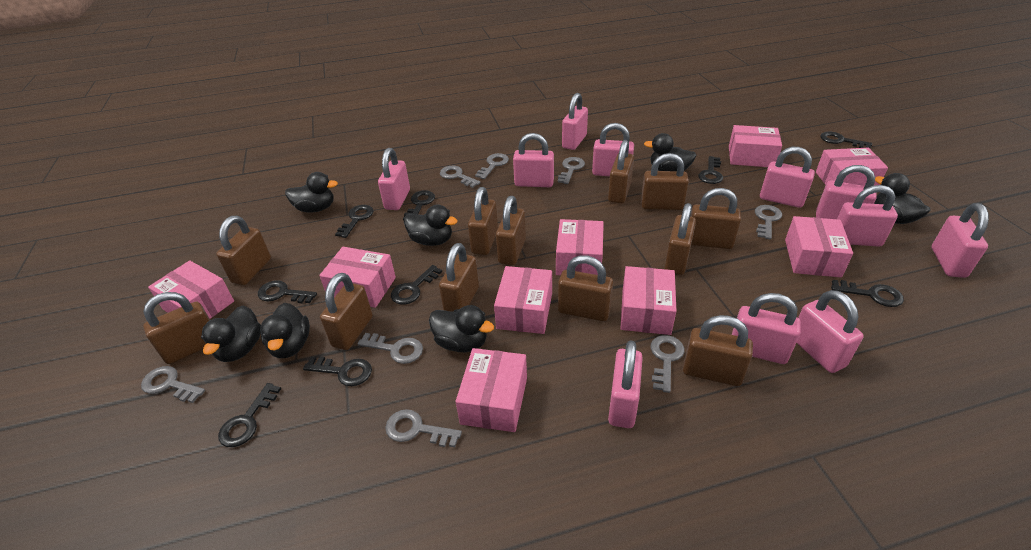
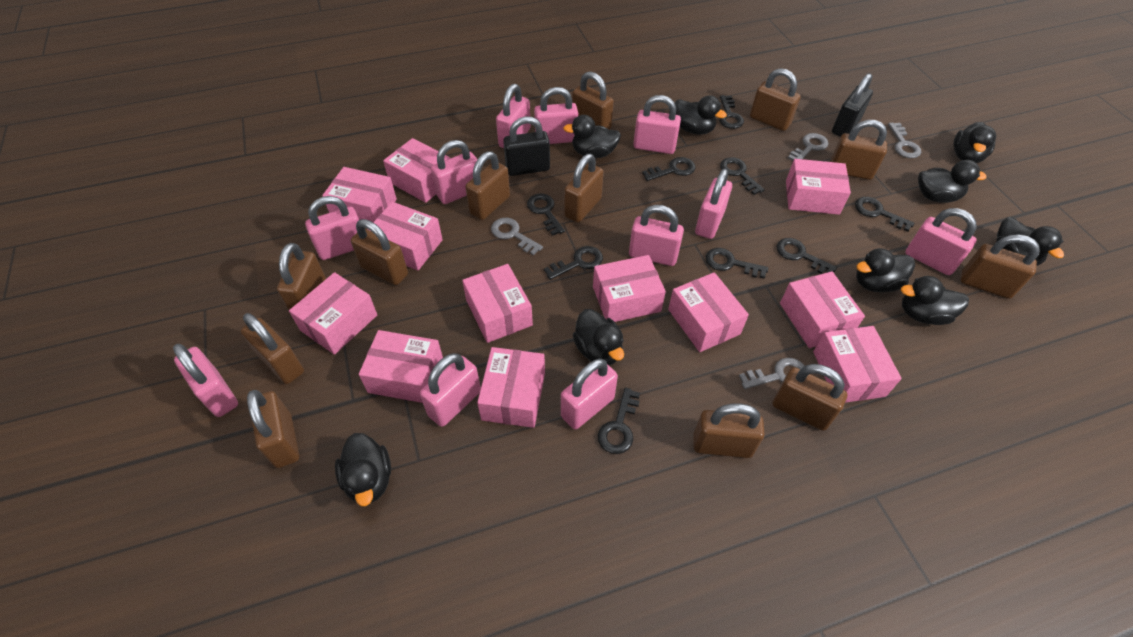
black duck: [201,305,261,362] [260,303,310,358] [285,172,338,212] [404,204,458,246] [429,305,494,352] [644,133,697,171] [874,173,930,224] = 7 -> [335,433,391,506] [563,115,621,158] [573,309,624,365] [675,95,727,135] [856,248,915,293] [901,276,969,325] [918,160,987,203] [953,122,996,163] [996,217,1064,266] = 9
black padlock: none = 0 -> [503,117,550,176] [832,73,873,137] = 2
grey key: [141,366,205,403] [358,333,423,364] [385,409,462,447] [440,166,481,188] [475,153,509,179] [558,157,585,184] [651,335,685,393] [755,205,782,239] = 8 -> [491,218,543,256] [739,358,805,389] [788,133,828,161] [888,123,921,158] = 4
pink box: [148,260,234,319] [319,247,396,308] [456,348,527,432] [494,266,552,334] [556,219,604,275] [620,266,676,335] [729,125,782,167] [785,216,853,277] [816,148,888,186] = 9 -> [289,272,377,355] [322,167,397,222] [359,330,443,403] [368,202,443,270] [383,138,450,203] [462,264,533,343] [477,347,545,428] [593,255,666,322] [668,272,749,352] [780,271,865,348] [786,159,851,215] [813,326,902,403] = 12

